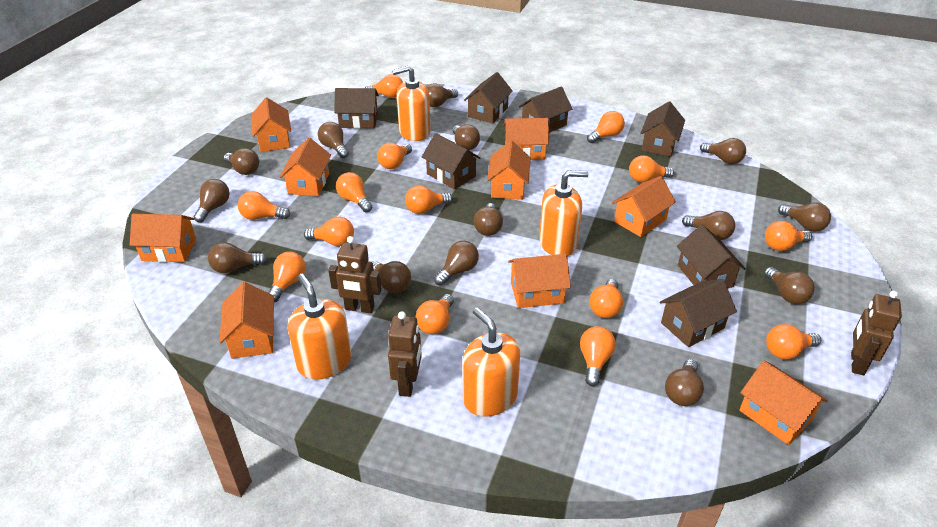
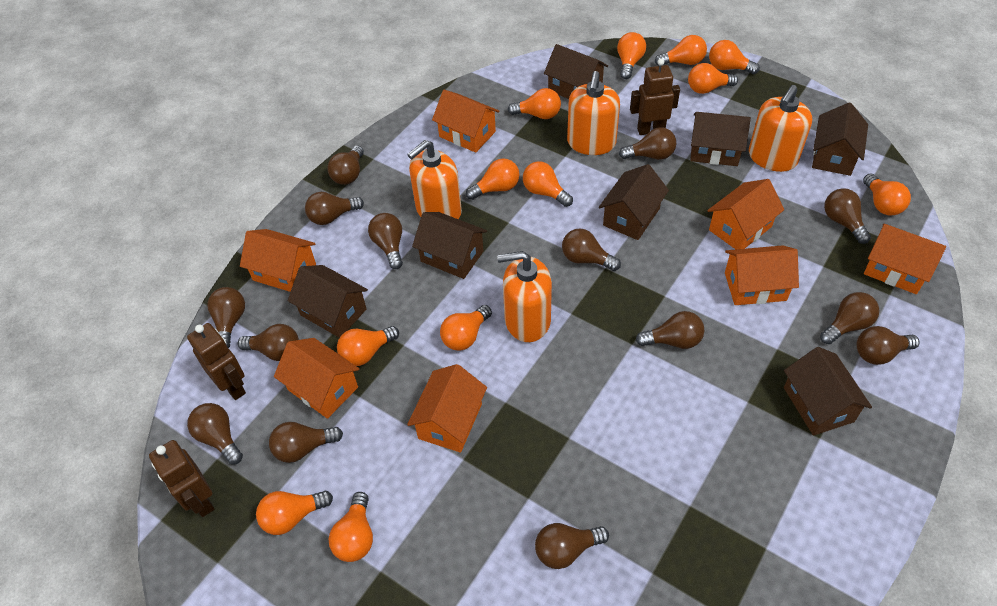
orange house: [130,214,196,262] [219,282,274,359] [251,98,291,152] [280,138,331,196] [487,141,531,200] [504,118,549,160] [508,254,571,308] [612,176,676,237] [739,361,828,445] = 9 -> [240,229,316,292] [274,338,359,419] [407,364,487,453] [432,90,499,153] [707,179,784,249] [725,245,799,305] [864,224,946,294] = 7
orange light bulb: [238,191,290,220] [268,252,306,302] [304,217,354,246] [336,172,372,212] [365,74,403,98] [377,143,412,169] [405,185,453,214] [416,294,454,334] [580,326,616,386] [587,111,625,143] [589,279,623,318] [629,155,674,183] [765,221,812,251] [766,324,821,359] = 14 -> [256,491,333,535] [329,492,373,562] [337,326,399,366] [440,305,492,351] [466,158,519,200] [508,88,561,119] [523,161,573,207] [617,32,646,79] [655,35,707,66] [688,63,738,94] [709,40,760,74] [863,174,911,216] = 12

